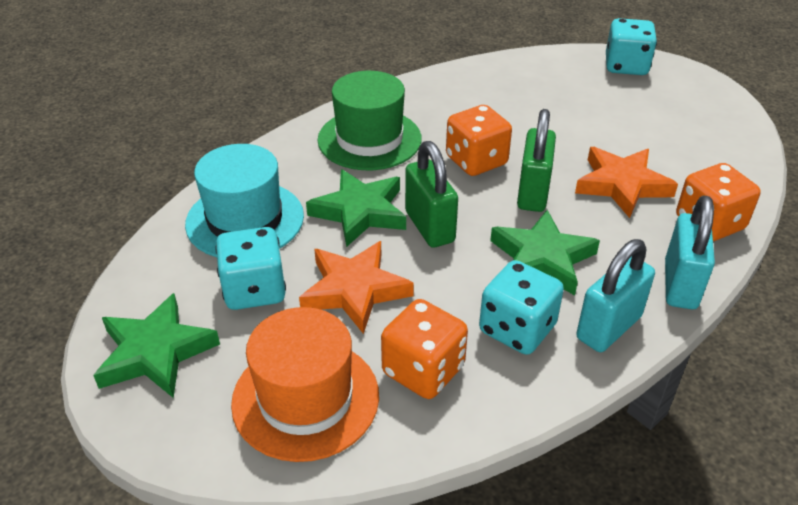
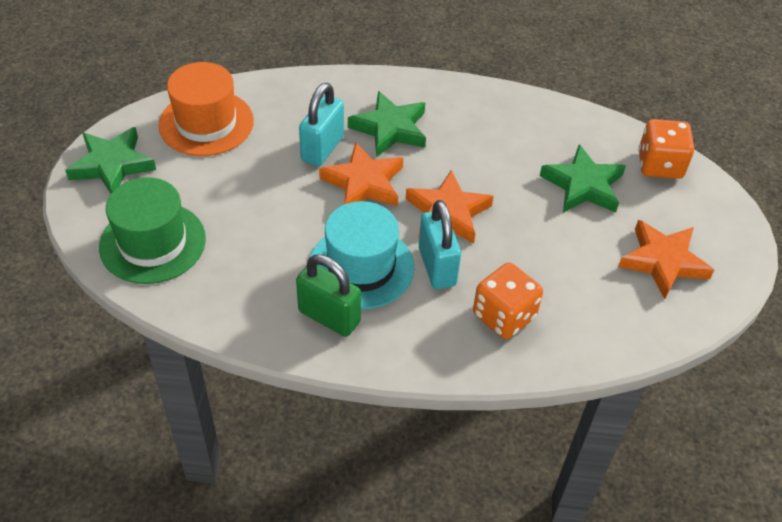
green padlock: [405,141,458,248] [517,109,556,212] = 2 -> [296,254,361,337] = 1
orange dice: [381,299,468,399] [446,105,512,176] [676,163,761,241] = 3 -> [473,262,543,339] [638,119,694,179] = 2
orange star: [299,241,414,334] [575,147,678,218] = 2 -> [319,142,403,206] [406,170,494,244] [618,220,714,299] = 3
turquoise dice: [215,227,286,310] [479,260,564,355] [606,18,657,75] = 3 -> none = 0

